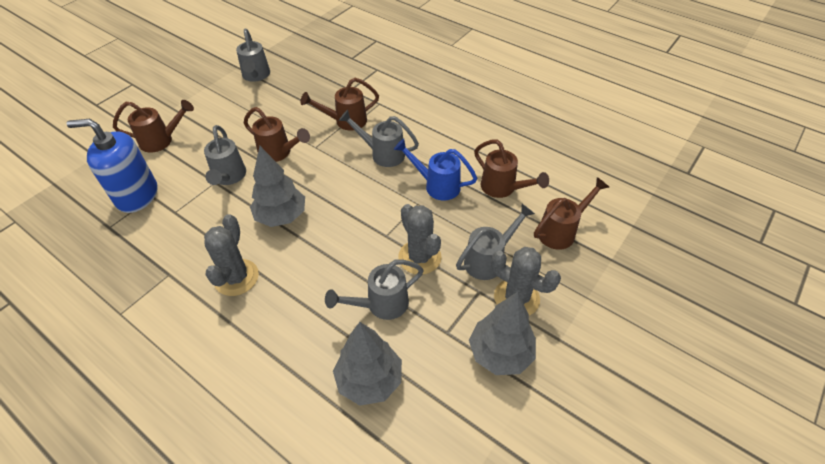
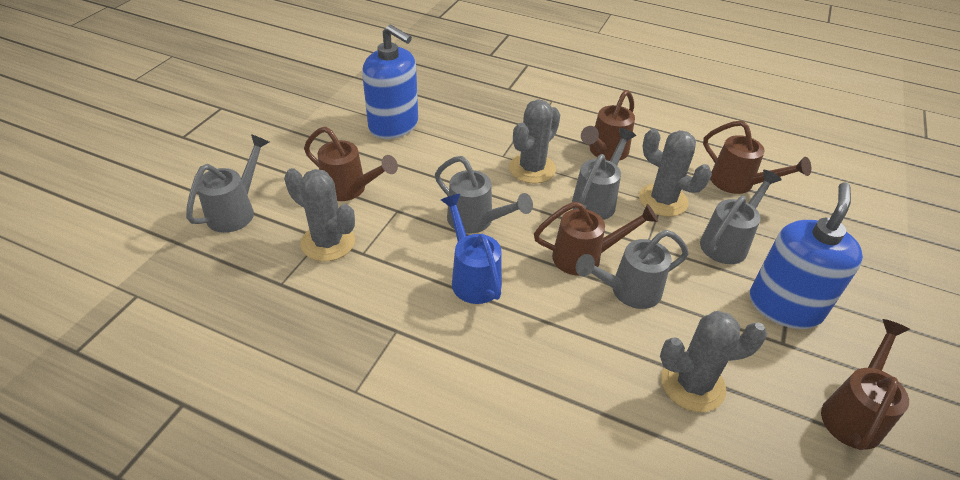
blue soap dispenser: [66,119,158,213] = 1 -> [362,24,418,139] [750,182,863,329] = 2
grey cactus: [204,214,259,296] [398,204,442,275] [491,247,561,316] = 3 -> [284,168,355,262] [509,99,560,183] [639,128,712,217] [660,311,767,412] = 4
grey tree: [250,146,305,227] [333,322,402,405] [469,292,536,375] = 3 -> none = 0

